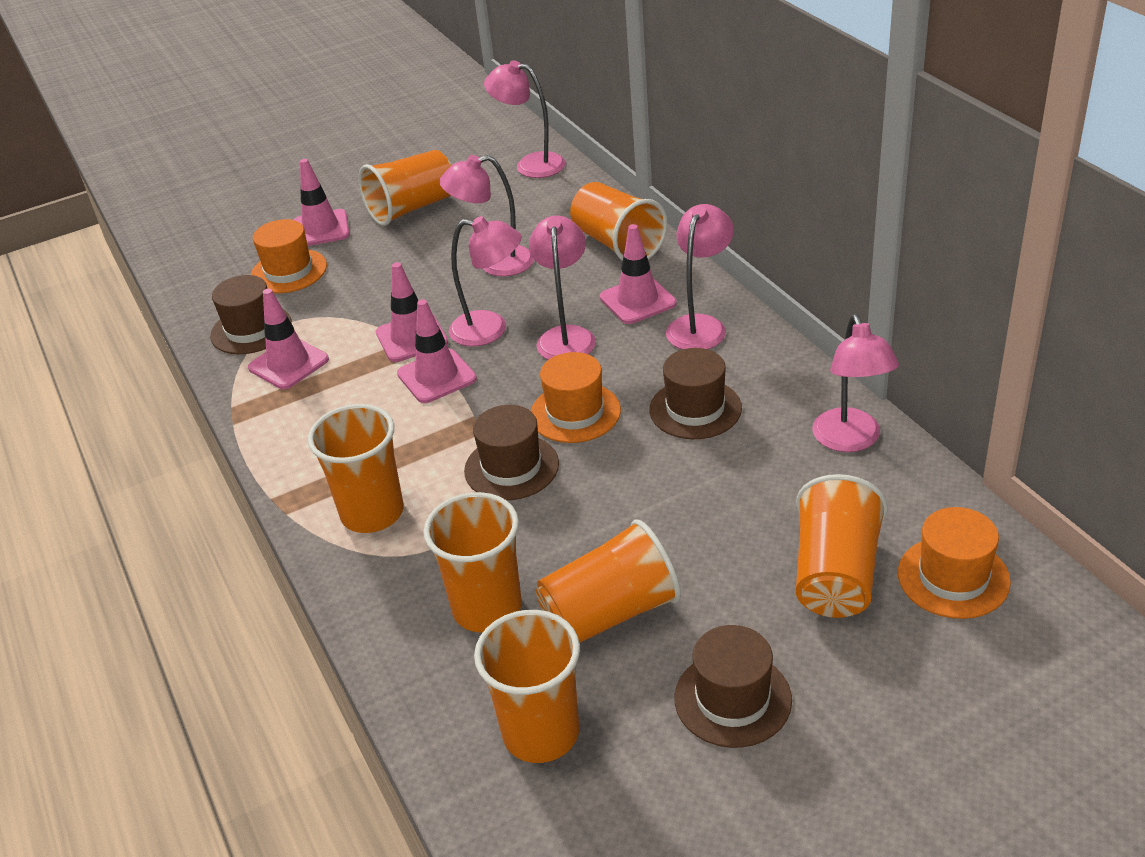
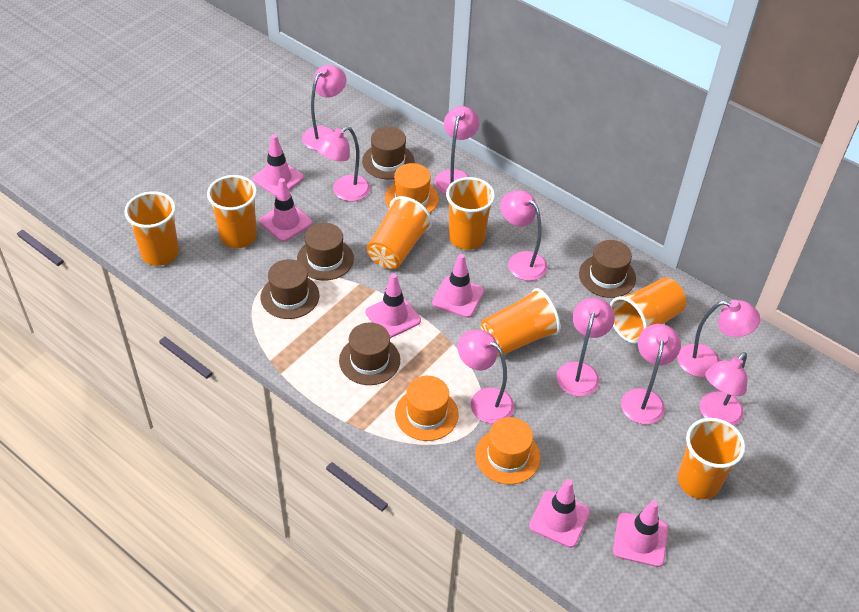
brown hat: [210,275,292,354] [464,405,559,500] [649,348,742,439] [674,625,792,748] = 4 -> [261,259,319,319] [297,223,354,280] [339,322,400,385] [362,127,415,180] [579,240,636,298] = 5
pink lamp: [439,155,534,276] [448,216,522,346] [484,60,565,178] [529,216,596,360] [666,204,734,350] [812,314,899,452] = 6 -> [302,65,346,151] [315,126,370,201] [434,106,479,194] [457,330,514,424] [500,190,548,281] [556,297,615,396] [621,324,681,425] [677,300,761,377] [700,352,747,426] = 9
pink traffic cone: [248,289,329,389] [294,159,350,246] [376,262,448,362] [397,299,477,403] [600,224,677,324] = 5 -> [252,134,304,196] [260,178,313,242] [366,273,421,338] [432,254,484,318] [529,479,590,548] [613,501,668,567] = 6

